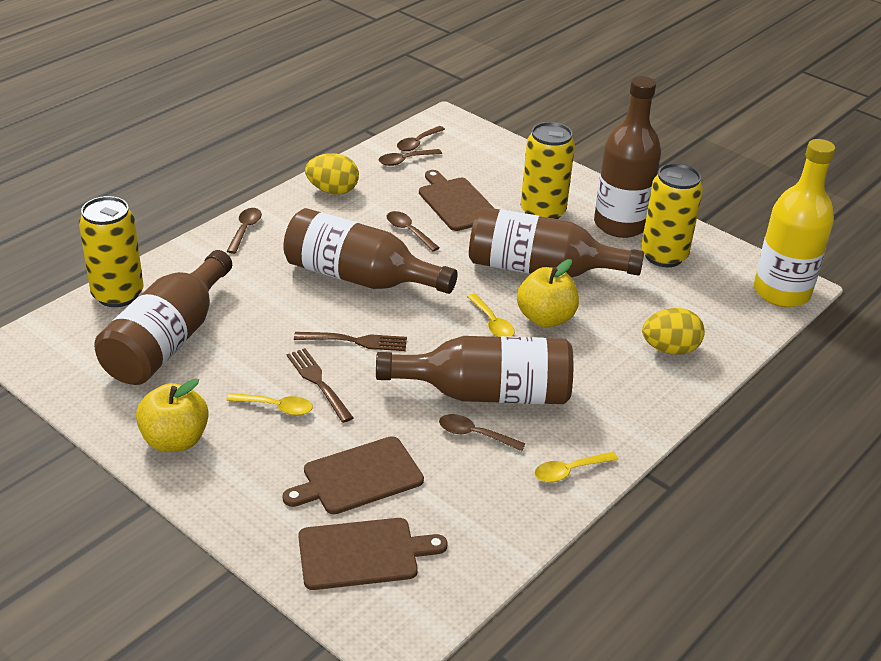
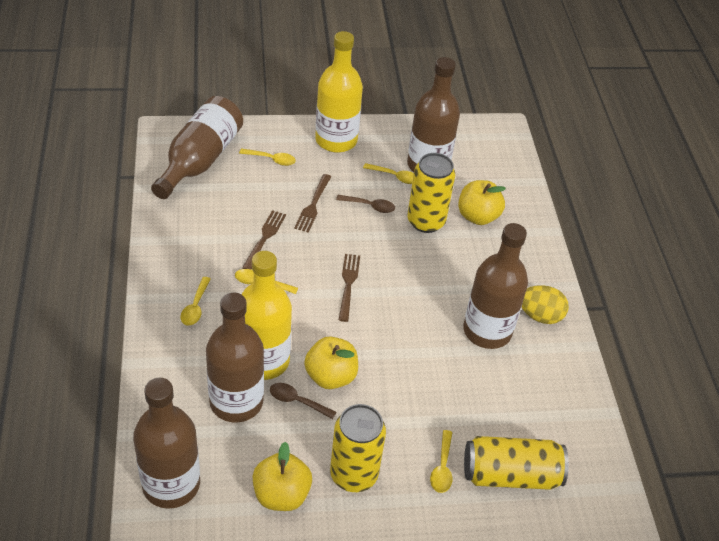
brown cutting board: [282,436,424,514] [298,518,447,590] [419,170,495,231] = 3 -> none = 0
brown fork: [287,348,353,423] [294,332,407,351] = 2 -> [242,210,286,270] [294,174,331,233] [339,254,360,322] = 3
brown spoon: [226,208,262,254] [379,149,442,166] [387,211,440,251] [397,126,445,151] [439,414,526,451] = 5 -> [270,383,336,419] [336,195,395,213] = 2
yellow apple: [136,379,209,452] [517,259,579,328] = 2 -> [253,442,312,511] [304,337,358,389] [458,180,506,225] = 3
yellow bottle: [754,139,835,307] = 1 -> [241,251,292,380] [315,31,363,153] = 2
yellow egg: [305,153,359,195] [642,308,705,355] = 2 -> [522,285,569,324] = 1
yellow spoon: [226,393,313,416] [467,294,515,337] [534,452,618,483] = 3 -> [180,277,211,326] [235,269,298,294] [239,148,296,166] [363,163,414,184] [430,430,452,493] = 5

